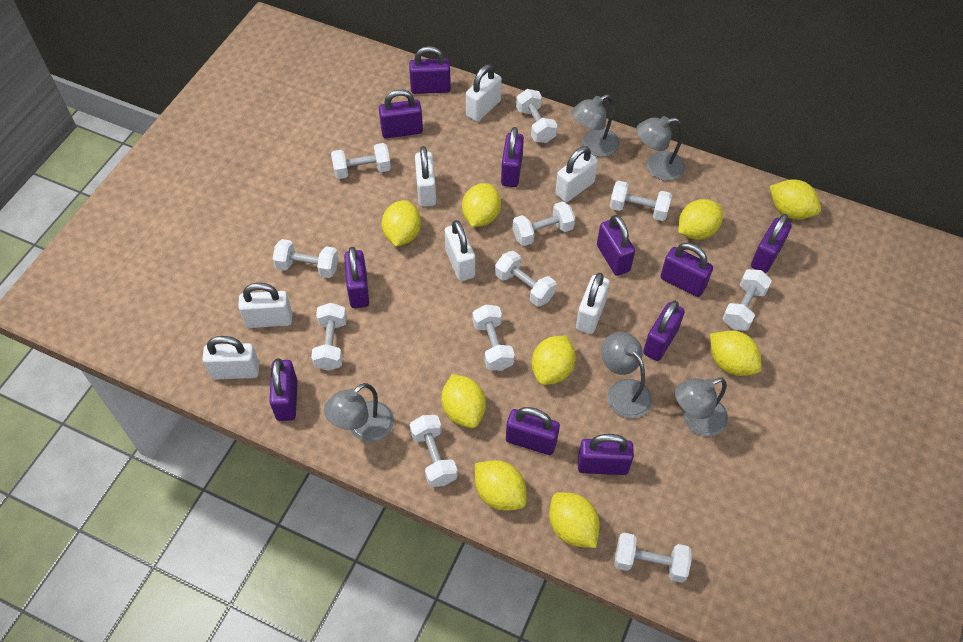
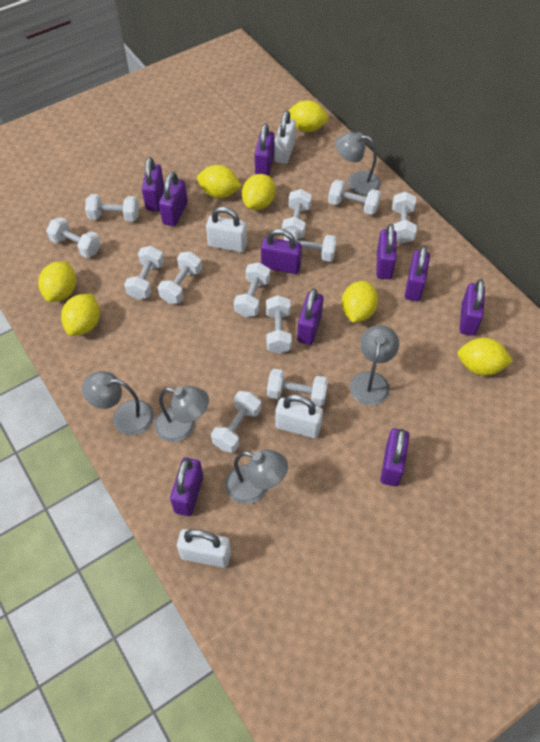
purple padlock: [269,358,297,421] [344,247,369,308] [379,89,423,139] [409,46,451,94] [501,127,524,187] [506,407,560,455] [578,434,634,475] [597,215,635,276] [643,301,685,361] [660,243,713,297] [751,214,792,273] = 11 -> [142,157,164,211] [159,172,188,226] [170,457,203,516] [255,123,274,176] [261,229,302,274] [297,288,324,345] [376,224,397,279] [380,428,410,486] [405,246,430,301] [460,279,485,336] = 10
white dumbbell: [273,239,339,278] [311,303,347,371] [331,143,391,179] [410,415,458,487] [473,304,515,371] [495,251,556,307] [512,201,575,246] [516,89,557,143] [610,181,672,221] [614,533,691,583] [722,269,772,331] = 11 -> [46,217,101,258] [85,194,139,222] [124,246,164,300] [158,252,202,304] [211,391,261,453] [234,262,270,317] [266,295,292,354] [267,369,328,407] [282,189,312,239] [284,229,337,262] [328,180,381,215] [392,191,417,243] = 12
white padlock: [202,336,260,380] [238,283,292,328] [415,146,436,207] [445,220,475,281] [466,64,502,122] [555,146,598,202] [576,273,610,334] = 7 -> [177,529,231,568] [206,207,247,252] [274,111,296,164] [275,394,323,438] = 4
yellow lemon: [382,200,421,246] [441,374,486,428] [462,183,501,227] [475,460,526,511] [532,335,576,385] [549,492,600,548] [678,199,723,240] [710,330,762,376] [770,179,821,220] = 9 -> [38,261,76,302] [61,294,100,336] [197,165,242,198] [242,174,275,210] [289,100,328,132] [341,281,378,322] [457,338,513,376] = 7

